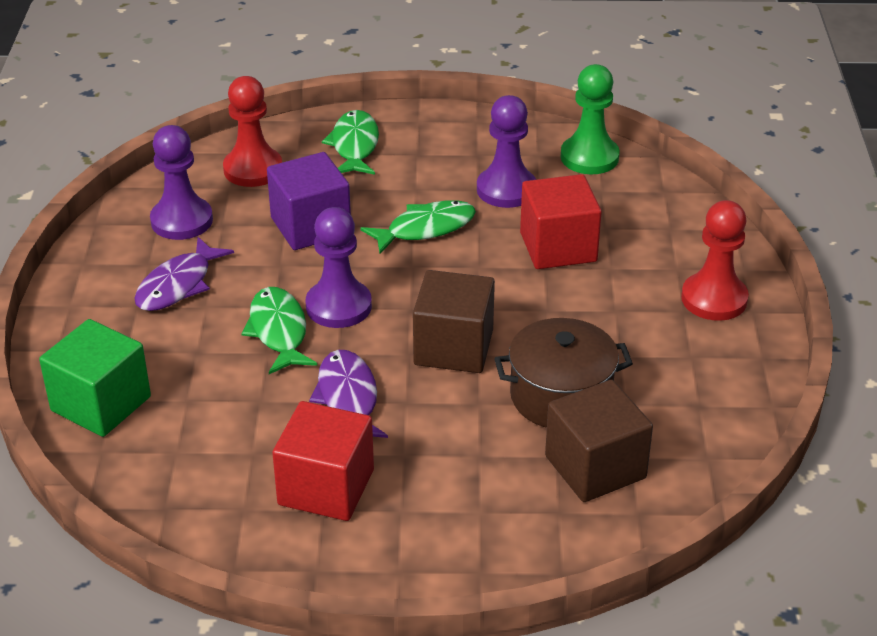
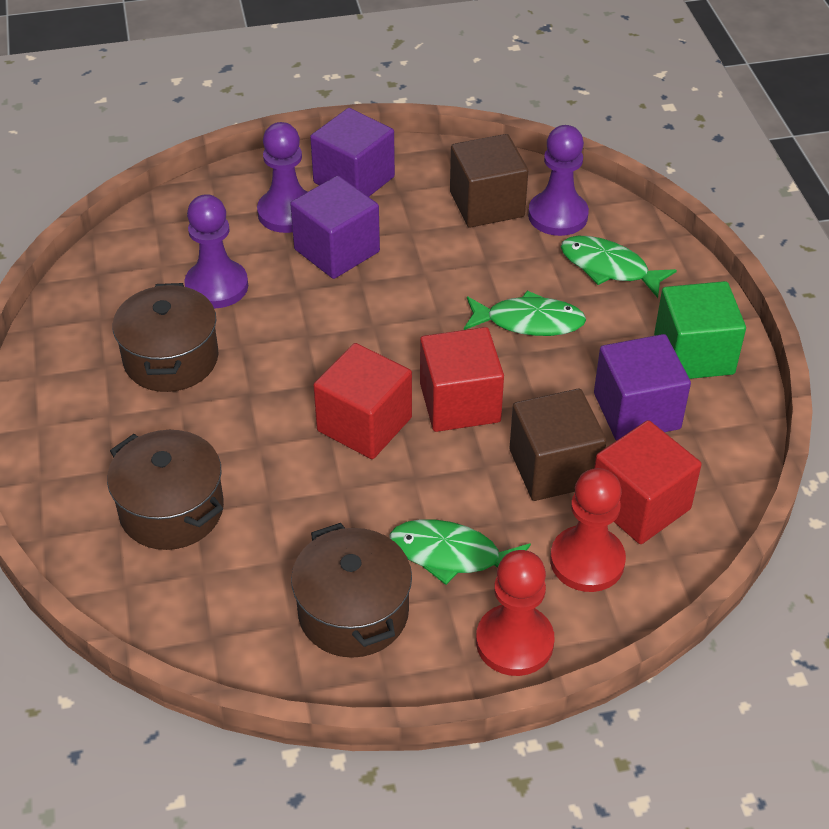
brown pot: [494,318,633,428] = 1 -> [107,430,224,550] [113,283,219,392] [291,523,412,658] = 3
green pawn: [561,64,620,174] = 1 -> none = 0
purple cube: [267,152,351,250] = 1 -> [290,176,380,279] [310,108,395,197] [594,334,691,441] = 3
purple fish: [134,237,234,311] [309,350,388,438] = 2 -> none = 0
red cube: [272,401,374,521] [520,174,602,269] = 2 -> [313,343,412,459] [420,327,504,432] [594,420,702,544] = 3

